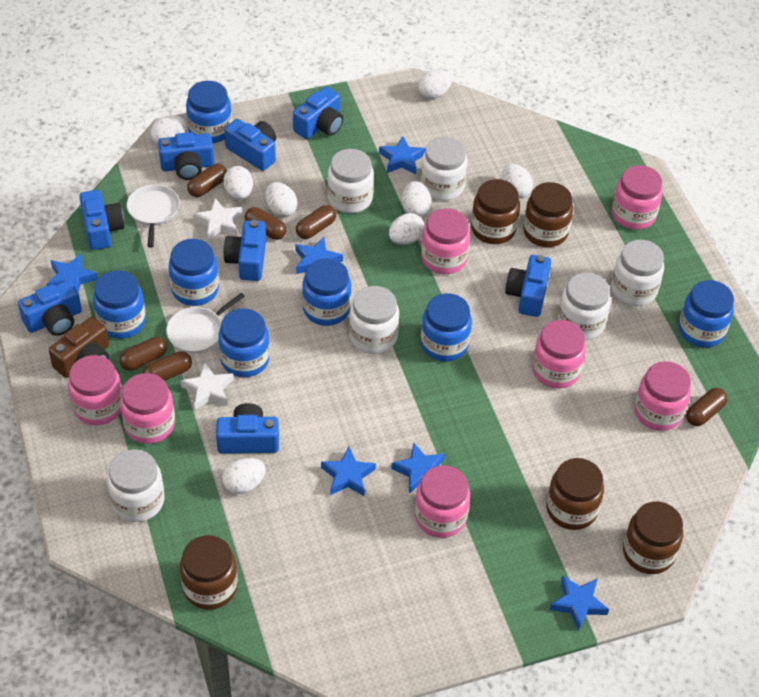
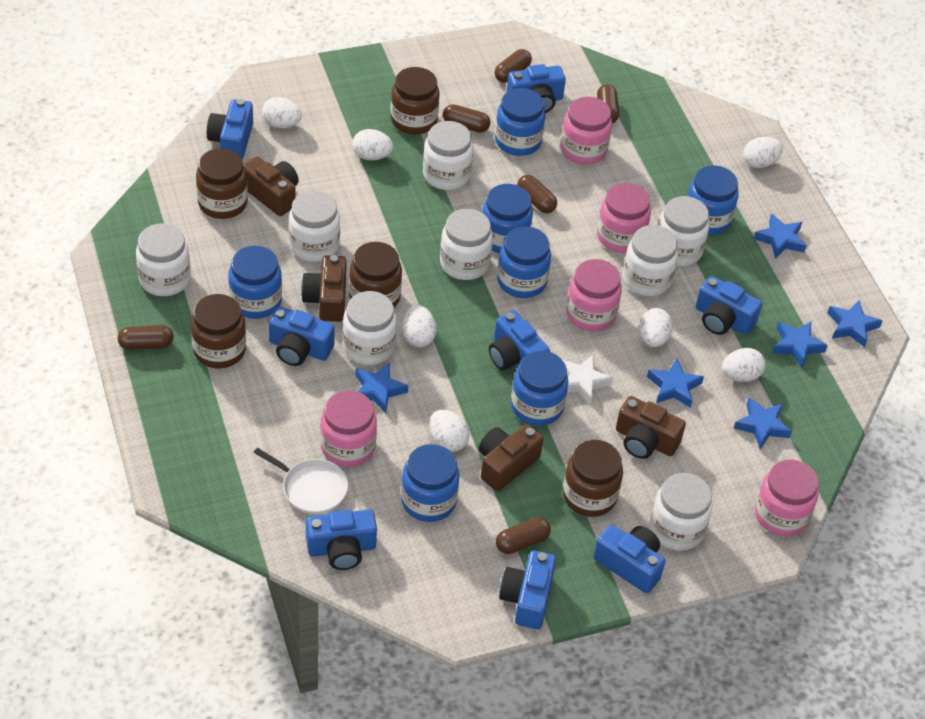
brown camera: [49,317,109,378] = 1 -> [243,156,299,216] [301,255,347,322] [479,424,543,491] [616,396,686,459] = 4
pink jar: [68,355,122,425] [120,373,175,444] [415,465,470,538] [421,208,470,274] [532,320,586,388] [612,165,663,230] [634,361,691,431] = 7 -> [320,390,377,467] [561,97,612,165] [566,259,622,331] [597,183,651,253] [755,459,819,536] = 5
white egg: [151,115,186,145] [222,458,266,494] [223,166,253,200] [265,182,297,217] [389,213,424,245] [402,181,431,217] [418,69,452,99] [502,164,533,198] = 8 -> [262,97,302,128] [352,129,393,160] [403,305,437,347] [430,410,469,452] [639,308,673,347] [722,348,765,382] [743,137,783,168] = 7
white jar: [107,449,164,522] [327,149,374,213] [349,286,399,354] [420,137,468,201] [558,273,611,340] [611,240,664,306] = 6 -> [136,223,191,296] [289,190,340,262] [343,291,397,365] [423,121,473,190] [440,209,493,280] [623,225,678,296] [650,473,712,551] [658,196,710,266] = 8
white pan: [127,184,180,248] [166,293,245,353] = 2 -> [254,448,348,514] = 1
white star: [181,362,234,410] [194,198,242,240] = 2 -> [563,355,613,405] = 1

